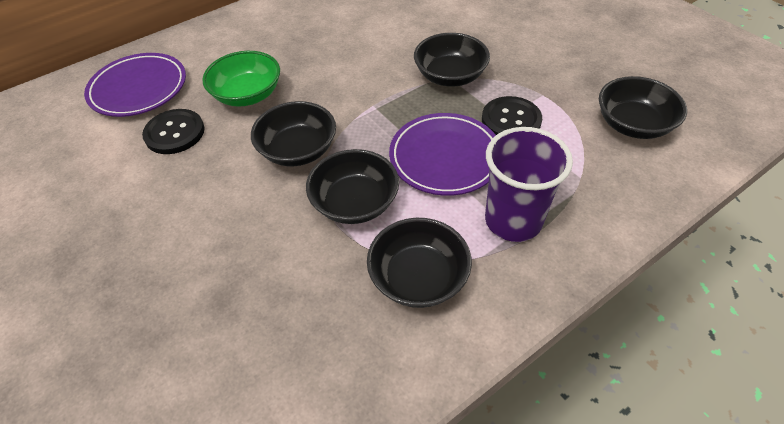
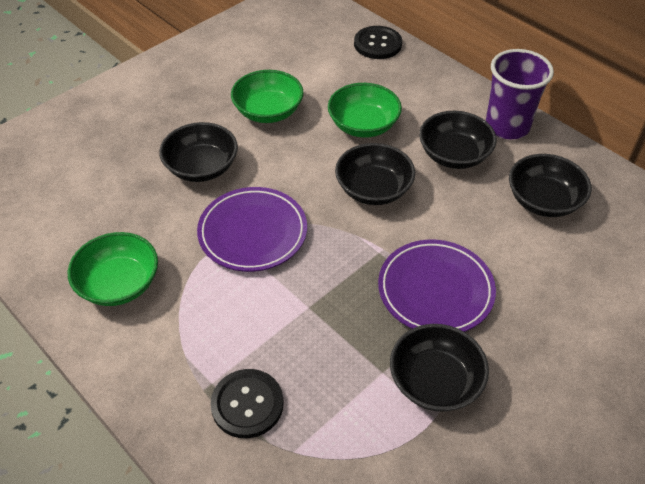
green bowl: [202,51,280,107] = 1 -> [68,232,158,306] [231,70,304,123] [328,83,402,138] = 3

